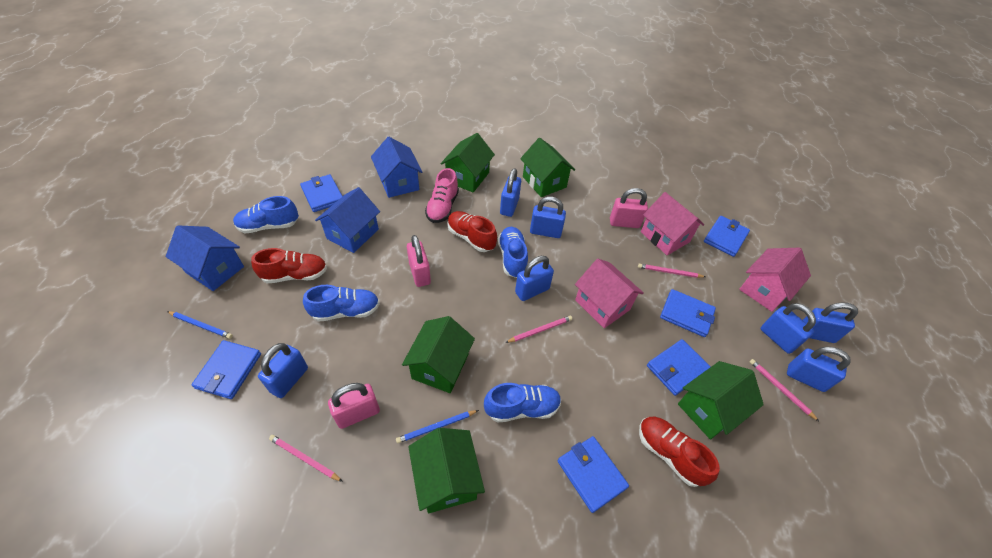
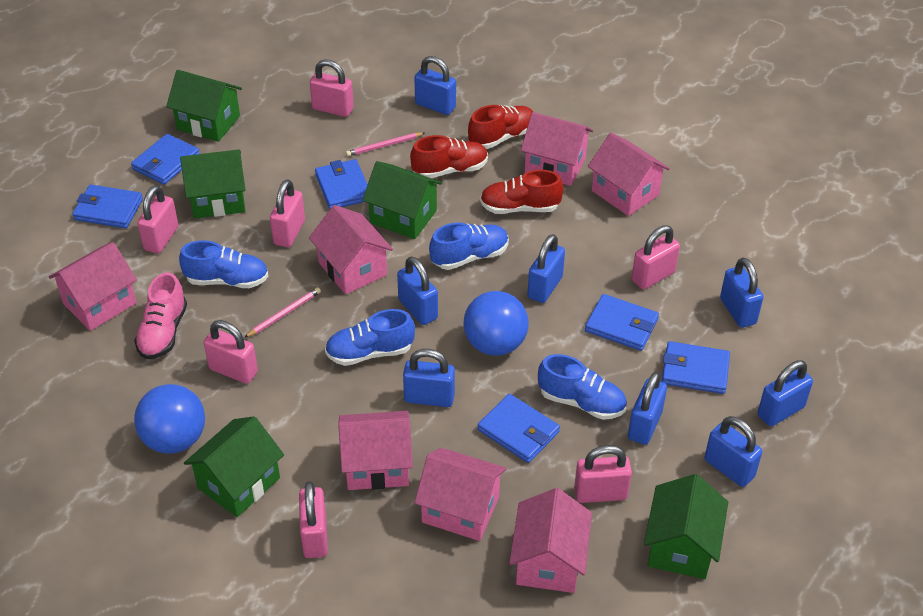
blue ball: none = 0 -> [134,384,205,454] [464,291,528,356] = 2
blue house: [166,225,244,291] [315,187,380,253] [371,137,422,198] = 3 -> none = 0
blue padlock: [258,343,308,398] [500,168,521,217] [515,256,554,301] [530,196,566,238] [761,303,816,354] [787,347,851,392] [803,302,858,343] = 7 -> [397,257,438,325] [403,349,455,407] [414,56,456,115] [527,234,565,303] [628,372,667,445] [704,416,762,487] [720,258,764,328] [758,360,813,426] = 8
blue pencil: [167,311,233,339] [396,410,479,444] = 2 -> none = 0
pink house: [575,259,644,328] [641,192,704,255] [739,248,811,312] = 3 -> [49,242,137,331] [309,205,393,294] [338,411,413,490] [414,448,507,541] [509,488,592,593] [521,112,593,186] [588,133,670,216] = 7
pink padlock: [328,383,380,429] [407,235,431,287] [610,188,648,228] = 3 -> [137,185,179,253] [204,320,258,384] [270,179,305,247] [299,481,328,558] [310,60,354,117] [574,445,632,503] [632,225,680,289] = 7
pink pencil: [269,435,343,482] [505,316,572,343] [638,264,705,278] [750,359,819,421] = 4 -> [244,287,321,338] [346,132,424,156] = 2

